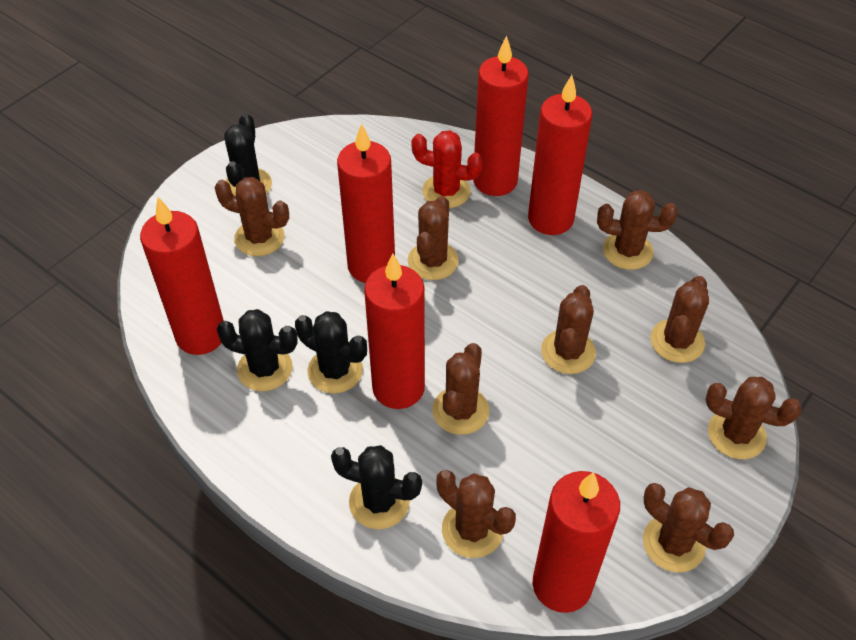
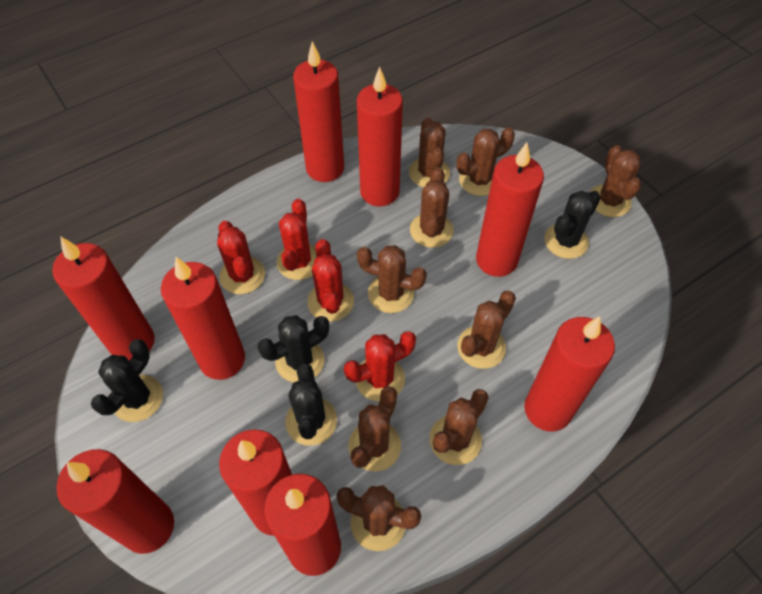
red cactus: [411,130,483,208] = 1 -> [217,221,265,294] [277,199,317,280] [307,239,354,322] [344,331,416,401] = 4
red candle: [140,197,224,355] [337,123,395,283] [364,253,425,409] [473,35,529,196] [528,75,592,235] [533,471,620,613] = 6 -> [52,237,155,361] [57,449,174,554] [161,257,245,380] [219,429,292,536] [264,474,341,576] [293,41,344,182] [357,67,403,206] [476,143,544,277] [524,316,615,432] = 9

